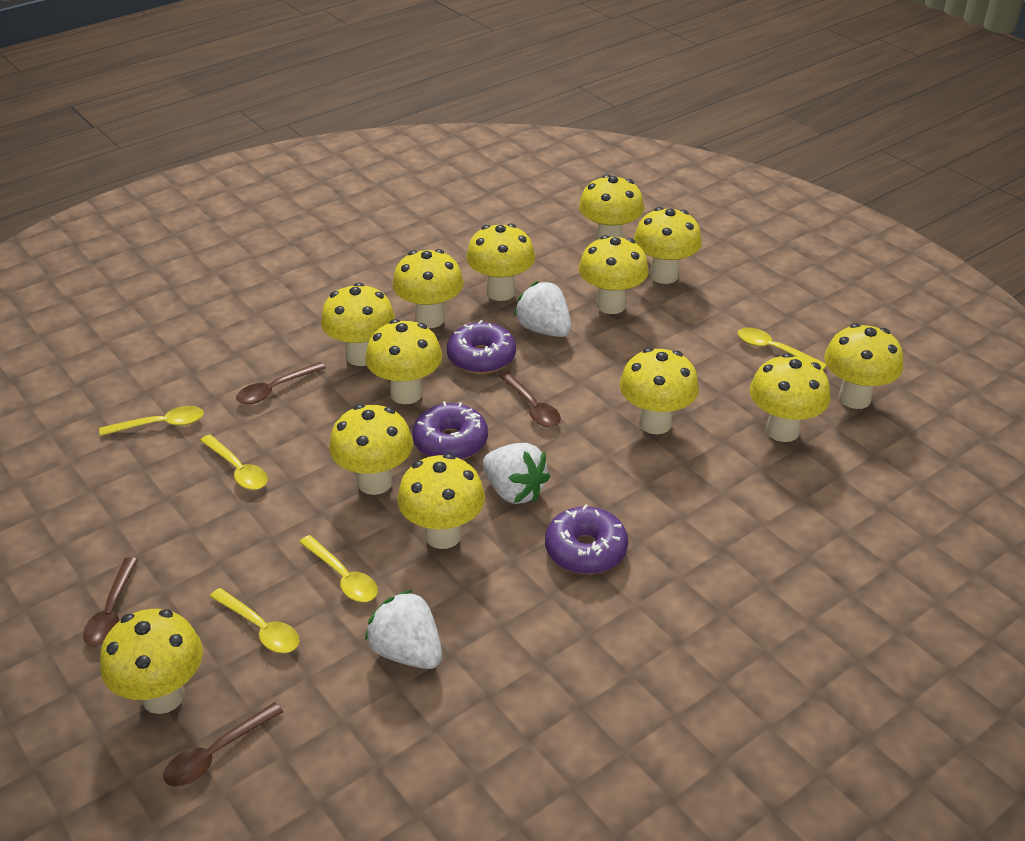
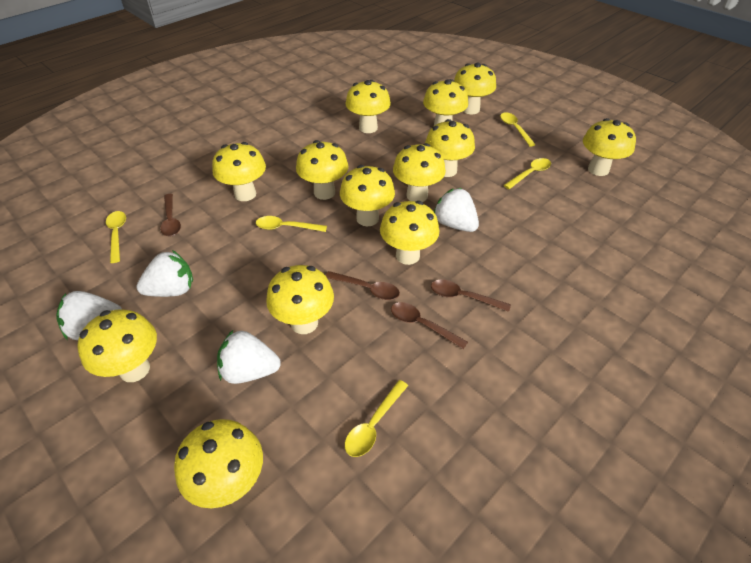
purple donut: [412,401,488,460] [447,320,516,374] [545,504,628,574] = 3 -> none = 0
white strawberry: [365,590,442,669] [483,443,550,504] [514,281,571,337] = 3 -> [56,291,122,341] [136,250,193,297] [217,330,281,384] [434,188,479,232] = 4

